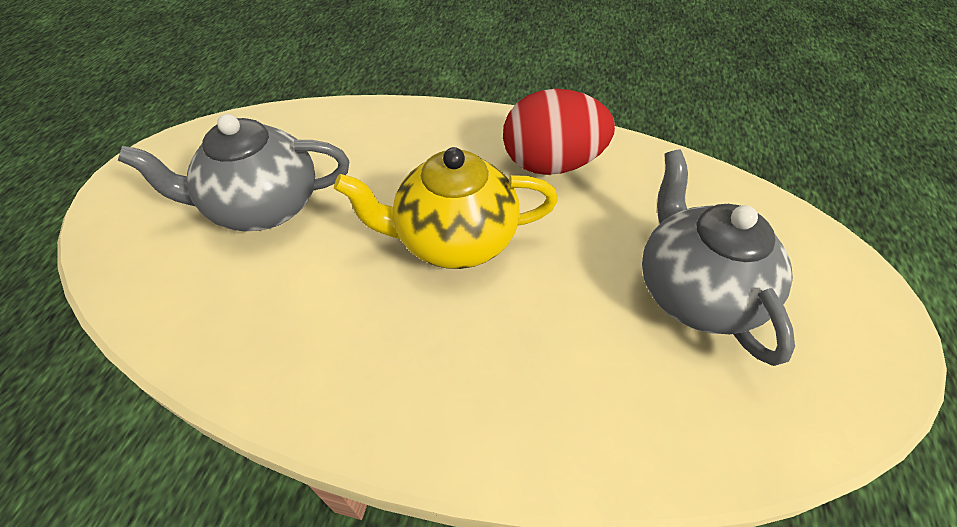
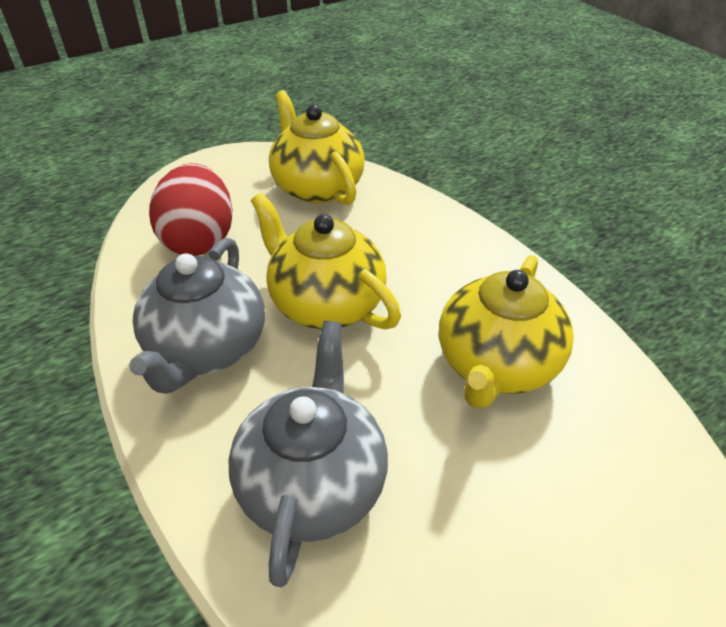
yellow teapot: [334,147,558,269] = 1 -> [251,193,401,329] [269,90,365,205] [439,255,574,409] = 3

